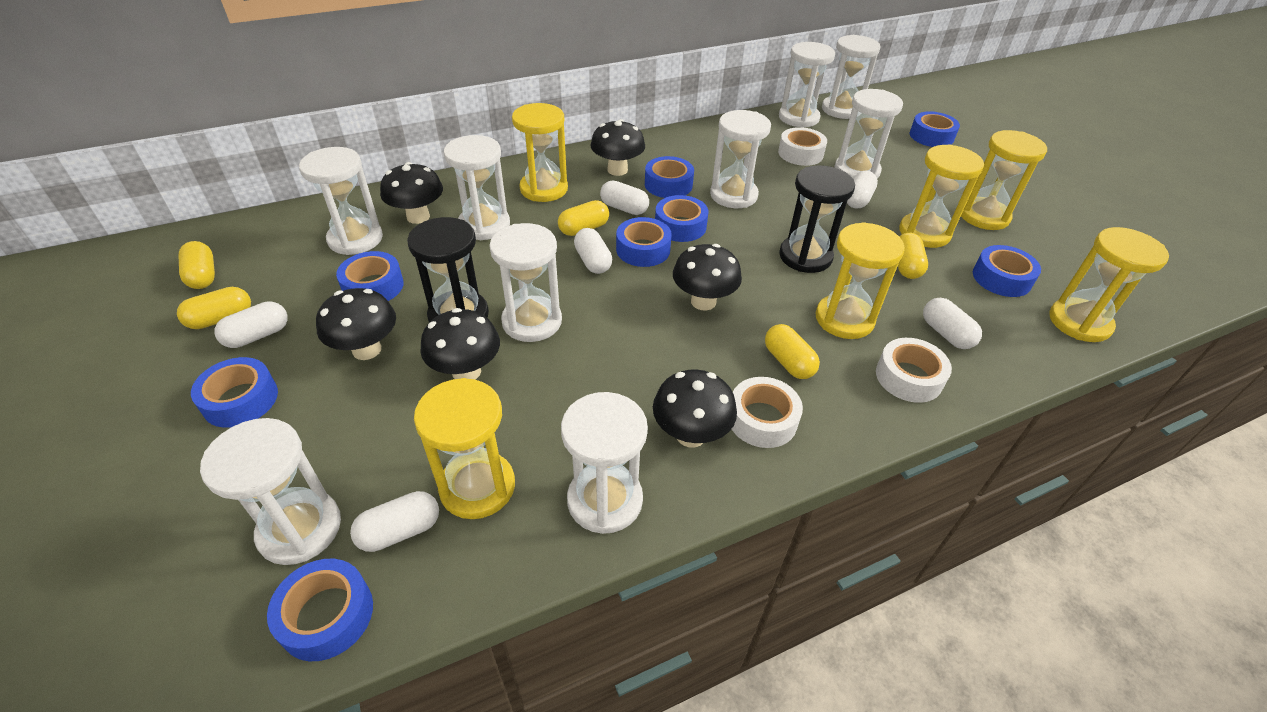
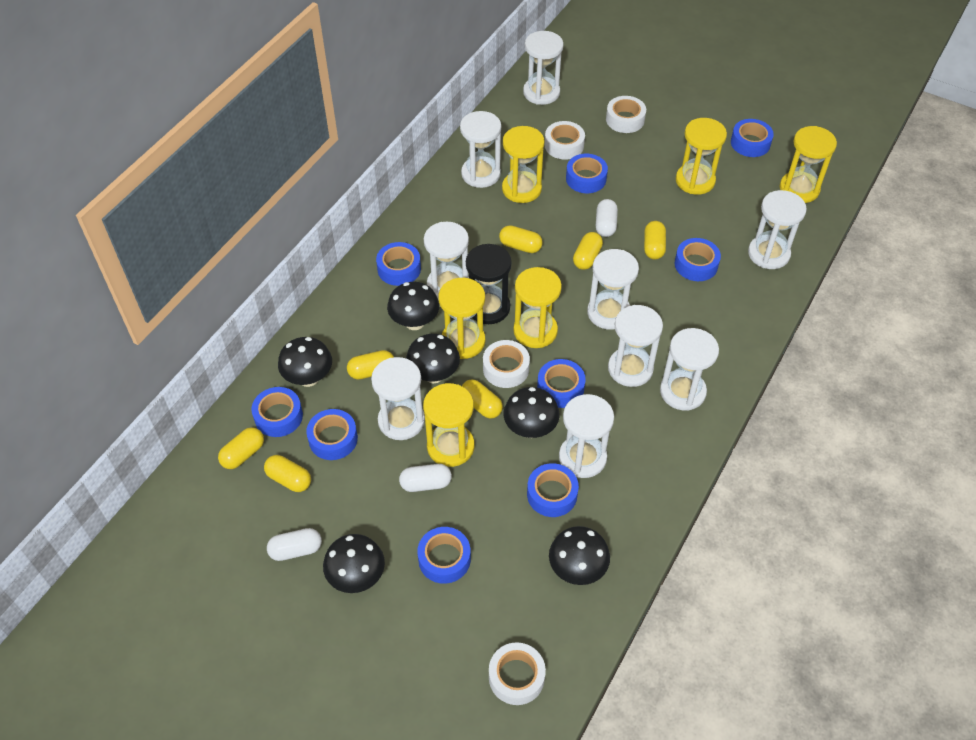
black hourglass: [407,217,489,322] [779,165,855,273] = 2 -> [466,244,512,324] = 1
blue tape: [191,357,278,428] [267,559,373,661] [336,251,404,301] [616,217,672,267] [645,156,694,198] [655,195,708,242] [909,111,960,147] [973,245,1041,297] = 8 -> [251,387,303,437] [306,409,358,460] [376,242,421,286] [417,527,471,584] [527,463,579,517] [537,359,586,408] [566,154,608,193] [675,238,721,281] [731,119,774,157] = 9
white capsule: [214,301,288,348] [350,491,439,552] [574,228,612,274] [600,181,649,215] [847,171,878,209] [923,298,982,349] = 6 -> [267,528,322,561] [399,464,452,492] [596,199,618,237] = 3
white tape: [732,377,803,448] [778,127,827,166] [876,338,952,403] = 3 -> [483,340,530,388] [489,642,546,705] [545,121,585,159] [606,96,646,133] = 4
yellow capsule: [177,287,251,329] [178,241,215,289] [558,200,609,236] [765,324,820,379] [898,233,928,279] = 5 -> [218,427,264,469] [264,455,311,492] [347,350,394,380] [462,379,503,419] [499,225,543,253] [573,232,603,270] [644,221,666,260] = 7

